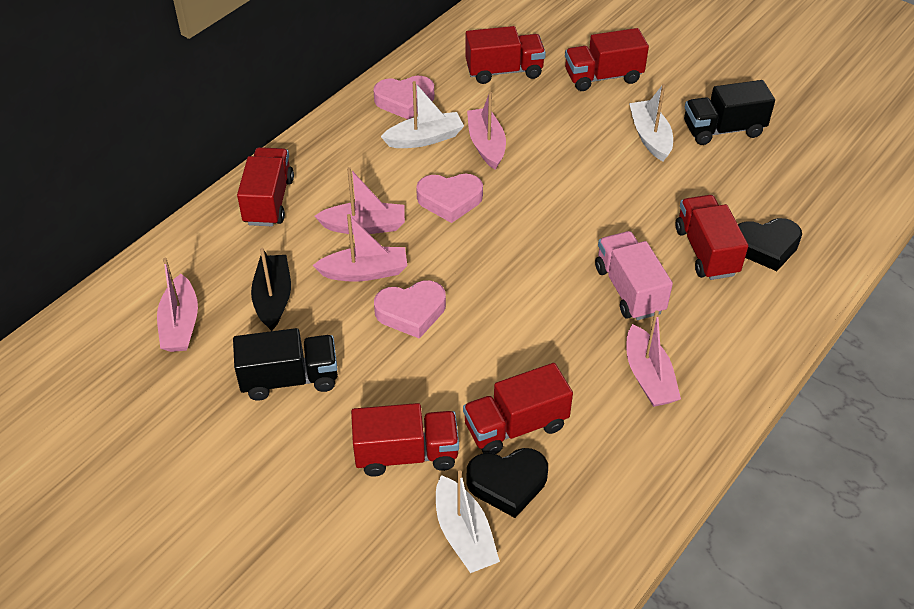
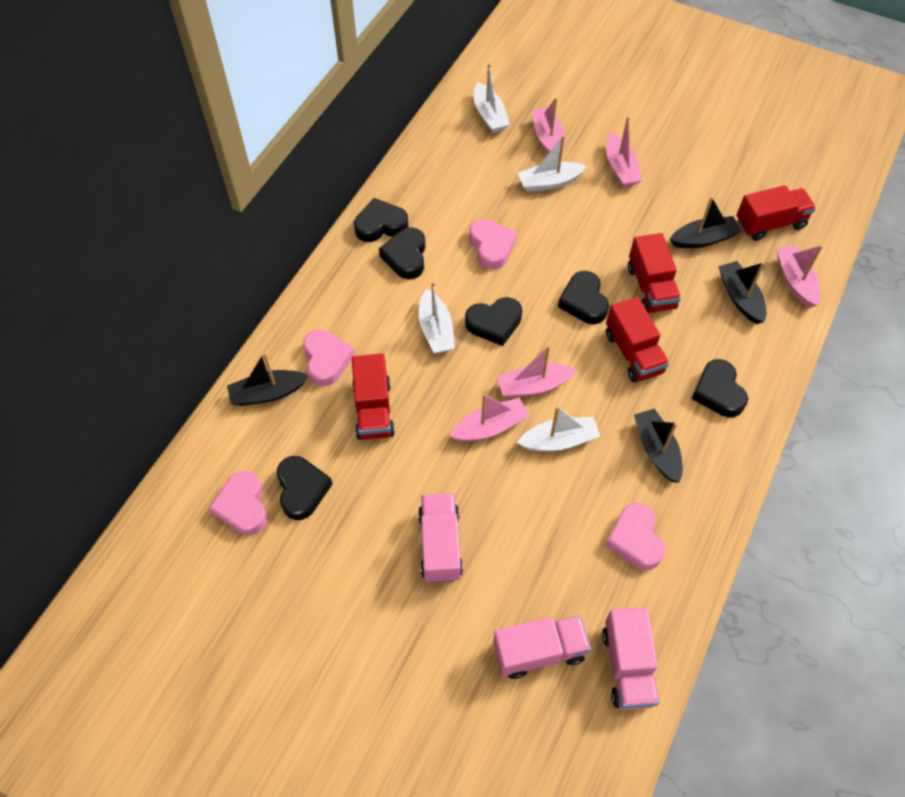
black boat: [251,248,291,331] = 1 -> [227,353,309,406] [634,408,683,483] [670,197,741,248] [718,261,767,324] = 4
black heart: [466,448,548,518] [738,218,802,271] = 2 -> [277,456,332,520] [354,198,408,242] [379,227,425,279] [465,297,522,346] [558,271,609,324] [691,359,748,418] = 6
black truck: [233,328,338,401] [684,80,775,145] = 2 -> none = 0
pink heart: [374,76,434,119] [374,280,446,339] [416,174,483,223] = 3 -> [209,470,267,535] [303,329,355,386] [469,219,517,269] [605,503,665,570] = 4
pink truck: [595,231,673,320] = 1 -> [418,493,463,583] [493,615,591,679] [602,607,660,710] = 3
red truck: [237,147,294,226] [351,403,459,477] [463,363,573,454] [465,26,546,84] [565,28,649,91] [675,195,748,280] = 6 -> [352,353,395,440] [606,297,669,382] [628,233,681,313] [737,185,816,241] = 4
white boat: [381,81,464,148] [436,470,500,573] [629,84,673,161] = 3 -> [419,282,455,353] [474,63,510,133] [517,406,600,451] [518,135,587,192] = 4

